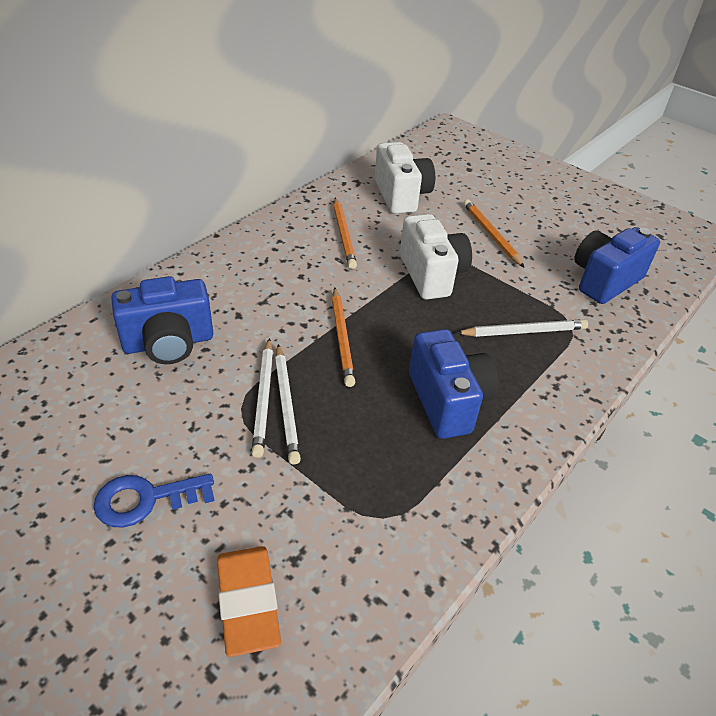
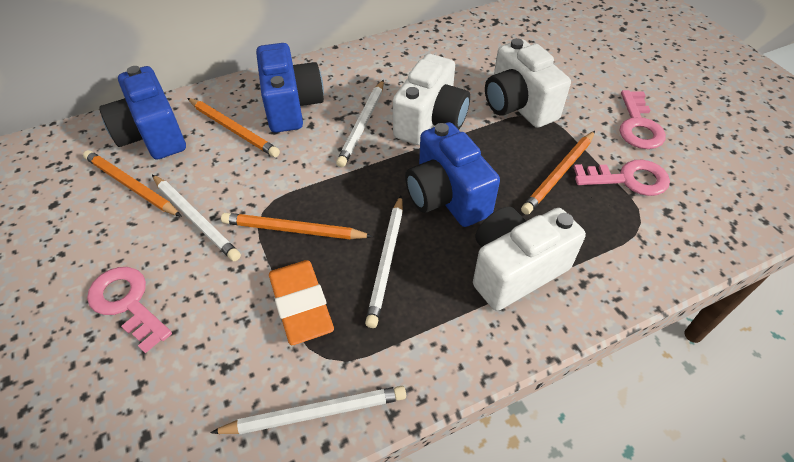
blue key: [94,474,214,528] = 1 -> none = 0
orange pencil: [332,287,355,387] [334,197,357,269] [463,199,525,268] = 3 -> [83,150,182,217] [187,98,280,157] [221,213,373,240] [521,131,595,215] = 4
pink key: none = 0 -> [87,267,172,353] [574,160,670,196] [620,90,666,149] = 3
white camera: [374,142,435,214] [400,214,472,300] = 2 -> [393,54,470,145] [473,206,586,311] [485,38,571,128] = 3
white pencil: [252,338,273,458] [275,344,301,464] [456,319,588,337] = 3 -> [152,175,241,261] [210,386,406,434] [336,80,384,167] [365,196,403,328] = 4

